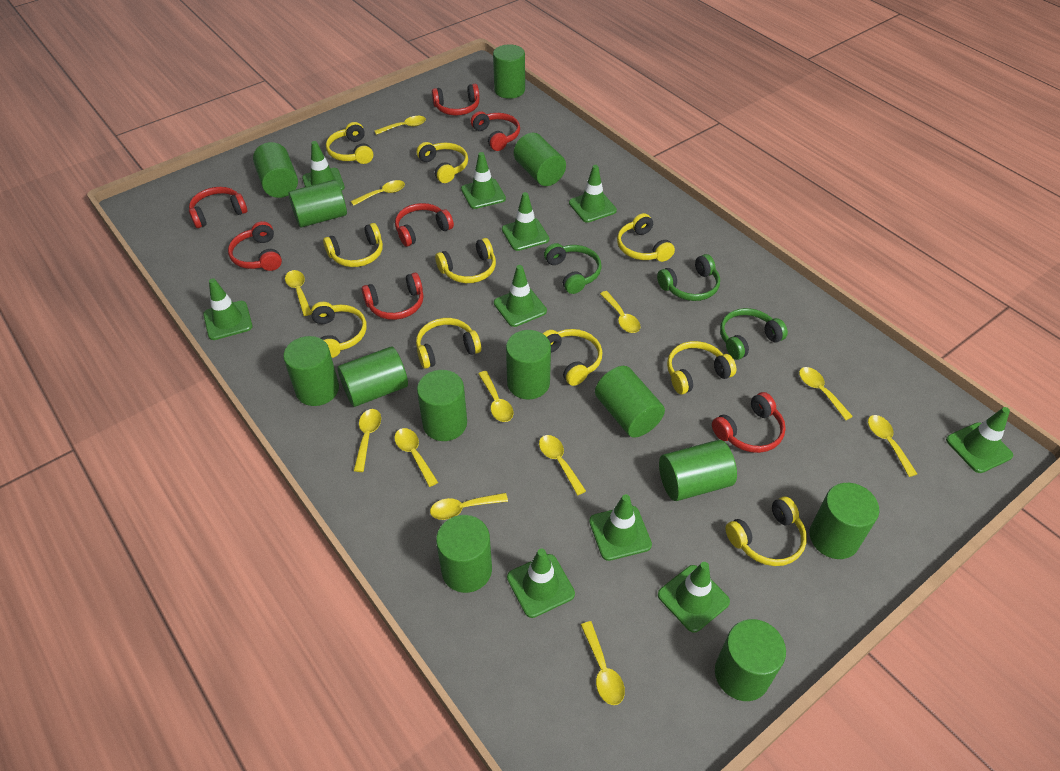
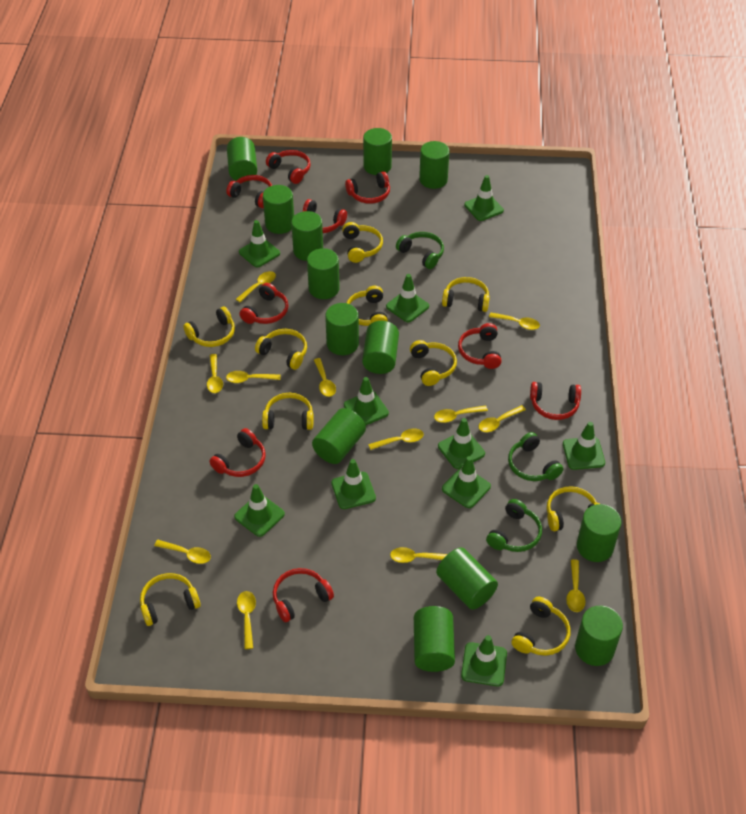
red headphones: [189,187,247,228] [228,221,282,271] [362,273,424,320] [395,203,454,247] [432,84,480,115] [471,111,520,151] [712,392,786,453] = 7 -> [209,428,266,477] [226,175,272,208] [239,283,288,324] [266,150,311,184] [273,568,334,622] [302,199,347,233] [345,171,390,204] [458,323,502,369] [530,382,581,420] = 9

